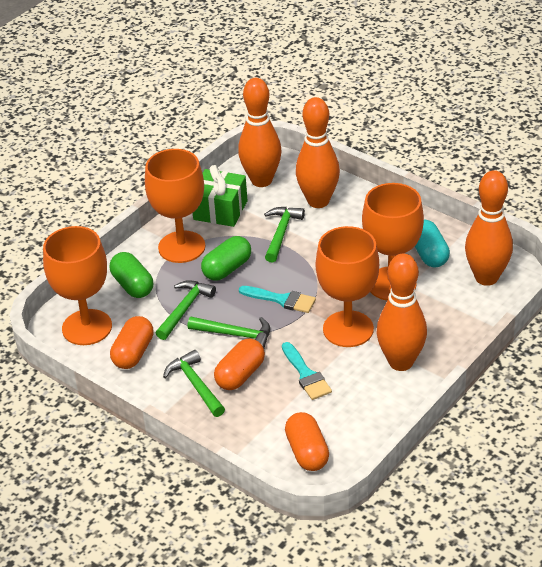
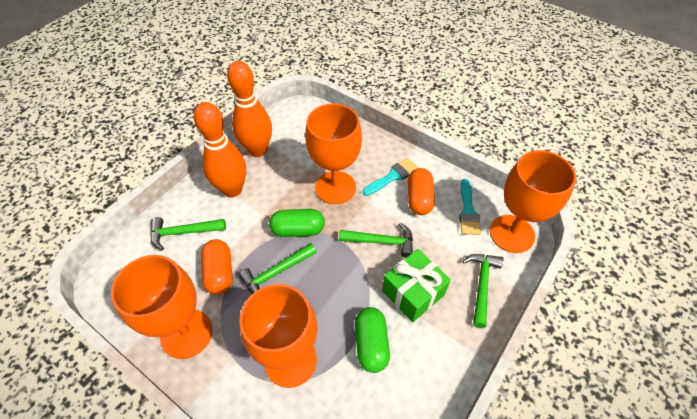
orange bowling pin: [238,78,281,187] [296,97,340,208] [377,253,427,371] [465,170,513,286] = 4 -> [194,102,246,198] [227,61,272,157] = 2
orange capsule: [110,316,154,369] [214,339,265,390] [285,412,329,471] = 3 -> [201,239,233,294] [408,168,435,215] = 2
turquoise capsule: [415,220,450,268] = 1 -> none = 0

